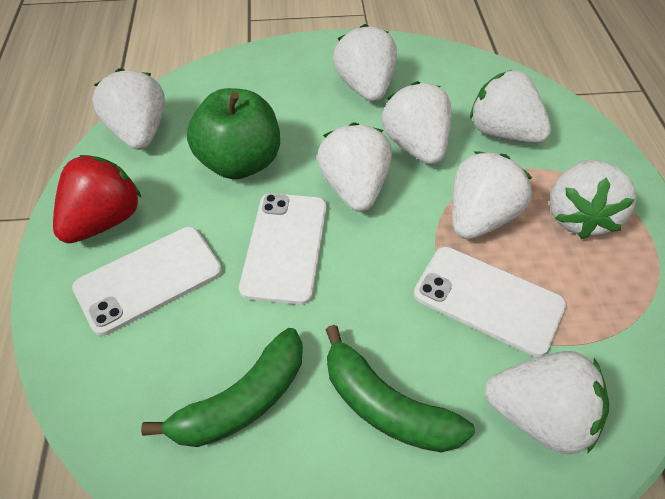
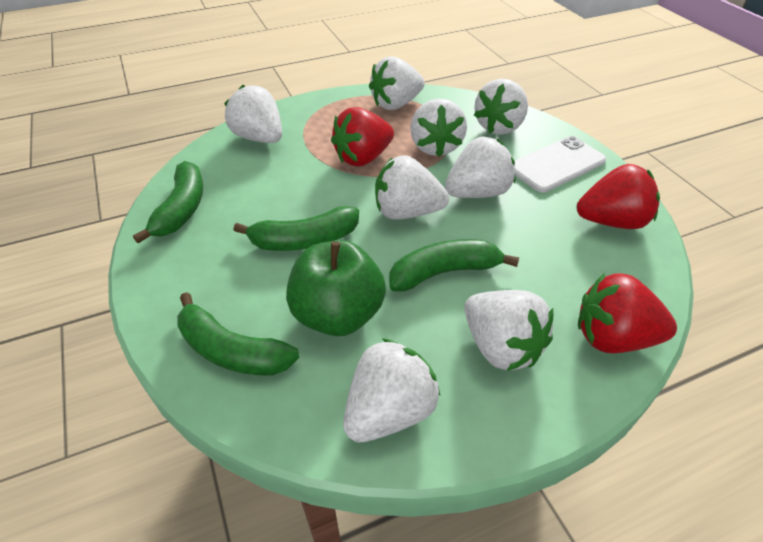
green banana: [141,328,303,447] [326,325,475,452] = 2 -> [133,161,203,244] [177,292,299,376] [234,206,359,251] [389,239,519,292] = 4
red strawberry: [53,155,142,243] = 1 -> [331,107,394,166] [577,164,660,229] [578,273,677,353] = 3
white phone: [72,227,222,336] [239,193,327,305] [414,246,566,357] = 3 -> [514,136,606,193] = 1

